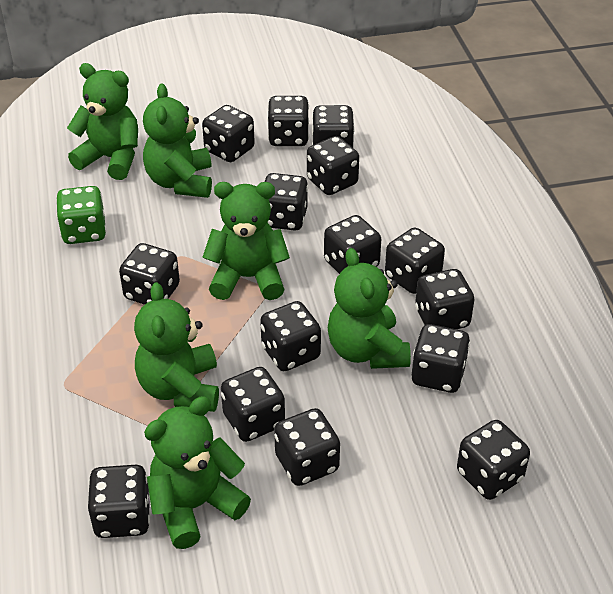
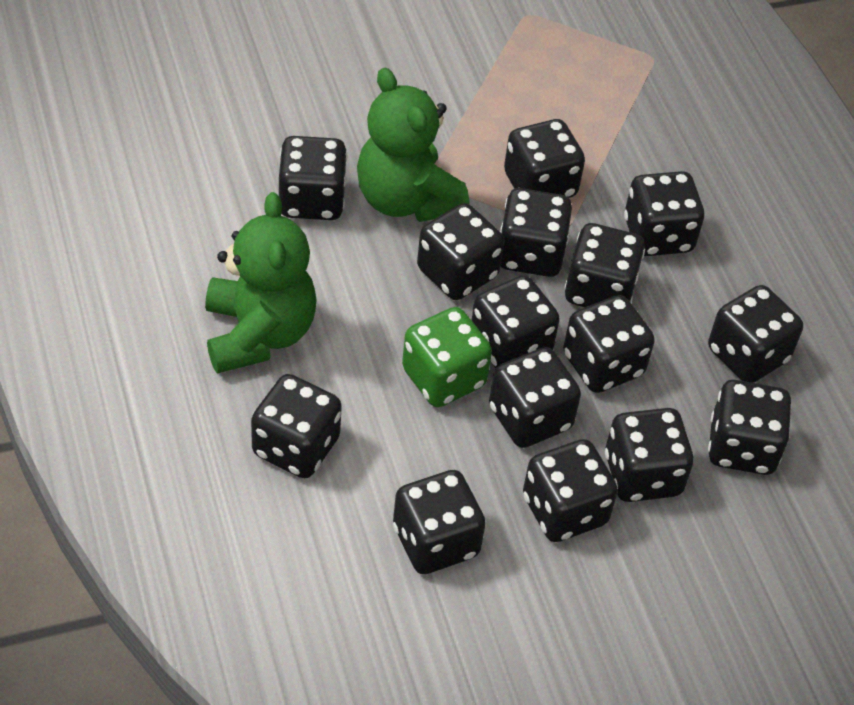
green teddy bear: [67,63,138,180] [134,282,219,412] [143,84,212,198] [144,396,251,549] [203,182,290,300] [328,248,411,369] = 6 -> [205,192,317,373] [357,68,469,222] = 2

